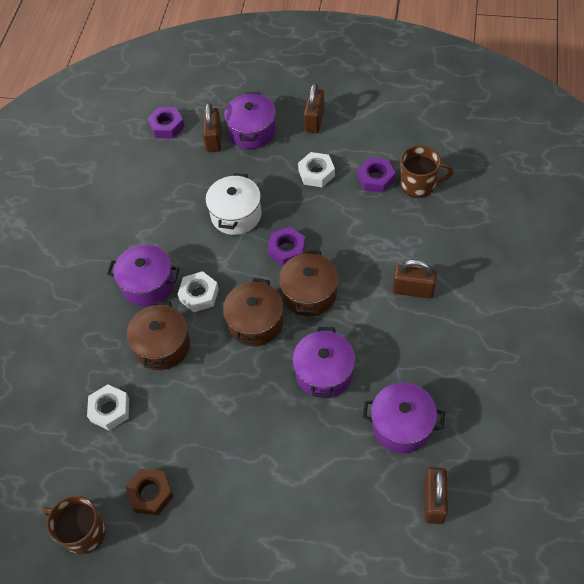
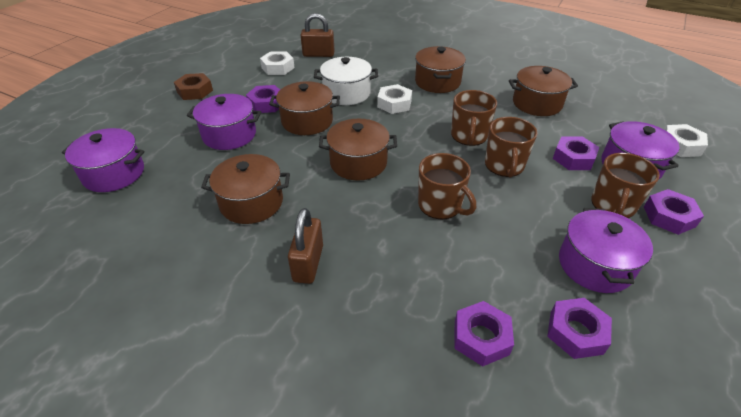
brown mug: [42,495,106,555] [401,145,453,198] = 2 -> [418,153,476,219] [451,90,497,146] [485,117,537,177] [592,153,660,218] = 4
brown padlock: [203,102,221,152] [304,83,325,133] [393,259,437,298] [424,467,448,524] = 4 -> [288,208,323,284] [301,13,335,57] = 2
brown pot: [127,301,190,370] [223,278,283,346] [279,250,338,317] = 3 -> [201,154,290,224] [269,81,340,135] [319,119,397,181] [415,46,466,93] [509,66,578,116] = 5
purple nut: [147,107,185,139] [268,227,306,266] [357,157,396,193] = 3 -> [246,85,280,113] [455,301,514,366] [547,298,612,359] [553,136,599,170] [644,189,704,235] = 5

